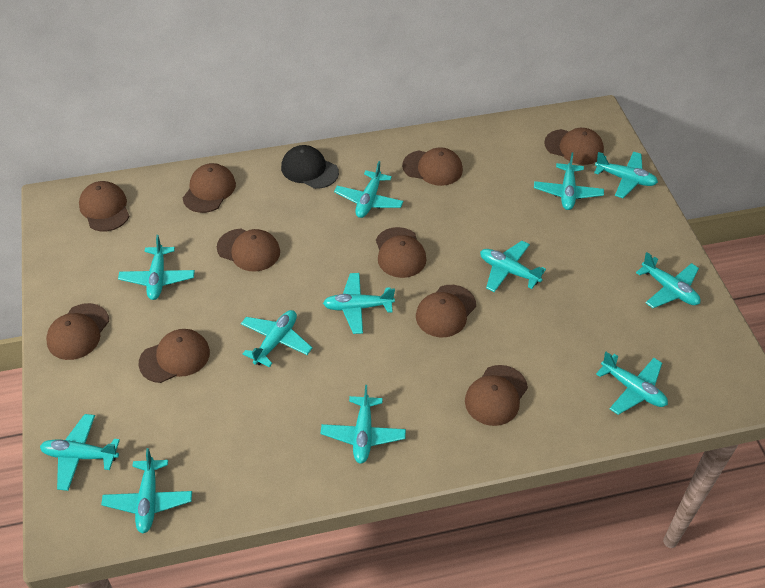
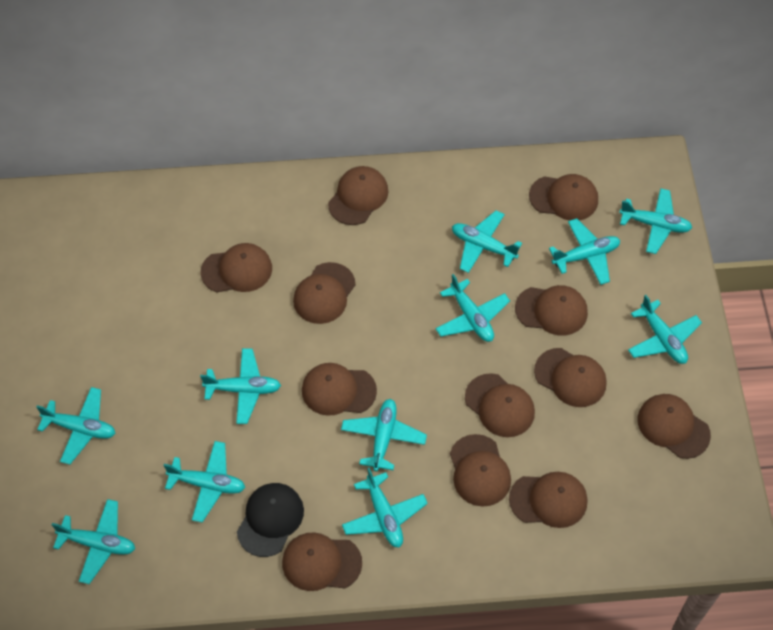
brown cap: [46,303,109,360] [79,181,129,231] [138,329,210,383] [183,163,236,213] [217,229,280,272] [376,227,427,278] [402,147,463,186] [416,285,476,337] [465,365,528,426] [544,128,604,165] = 10 -> [201,243,272,292] [282,532,362,591] [293,262,356,324] [302,363,377,416] [328,166,388,225] [450,434,511,507] [465,373,535,437] [509,472,587,528] [515,285,588,336] [529,174,598,221] [534,348,607,407] [637,394,711,459] = 12
turquoise plane: [40,414,120,491] [101,448,192,534] [118,235,195,300] [241,310,312,367] [321,385,406,464] [323,273,395,334] [334,161,403,218] [480,241,546,292] [534,152,604,210] [594,151,658,198] [596,352,668,415] [636,252,701,308] = 12 -> [36,387,116,465] [52,499,135,584] [163,441,245,523] [200,348,281,424] [341,399,427,472] [342,467,428,548] [435,274,510,342] [452,210,522,273] [549,218,620,285] [619,188,692,254] [628,295,702,364] = 11

